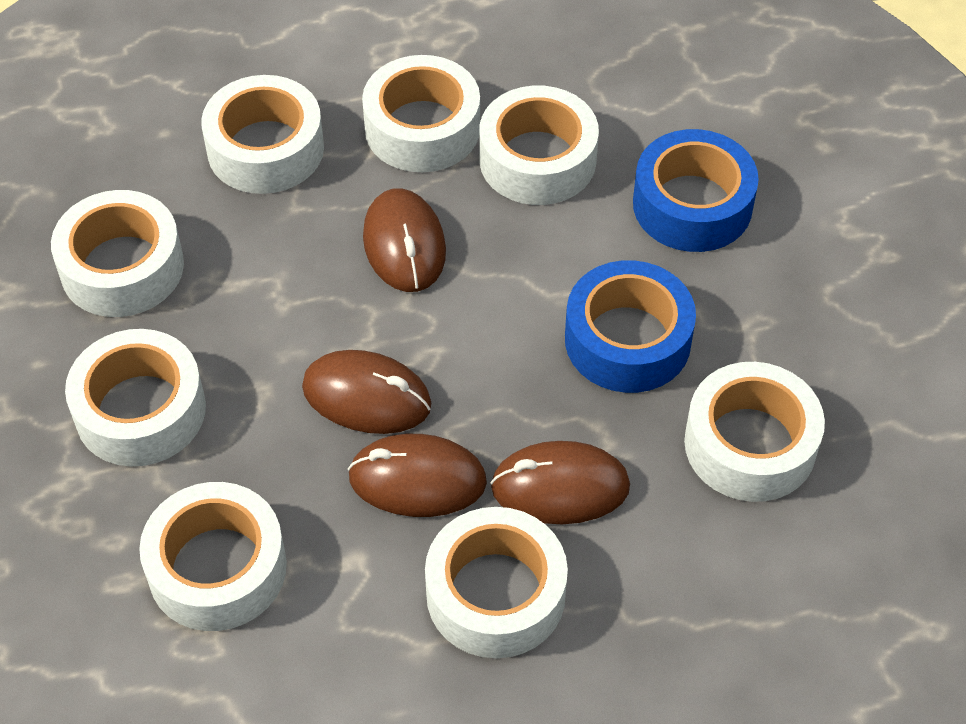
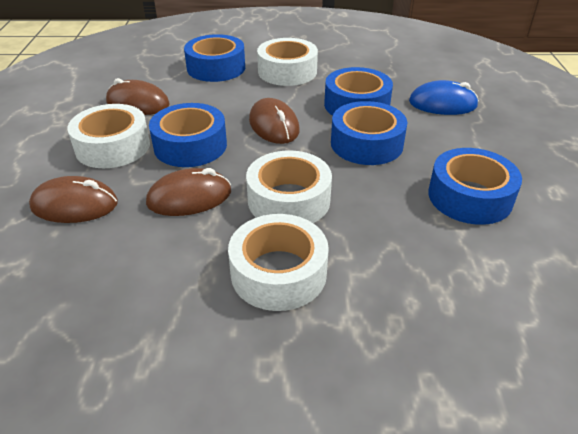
blue mouse: none = 0 -> [409,80,479,115] = 1
blue tape: [565,260,696,393] [633,129,759,252] = 2 -> [149,103,227,167] [184,34,245,82] [324,67,393,116] [331,101,407,165] [428,148,522,225] = 5
white tape: [51,190,184,317] [65,329,206,467] [139,482,287,631] [201,75,324,194] [362,55,480,172] [425,507,568,658] [479,86,599,205] [684,362,825,502] = 8 -> [68,104,150,168] [228,214,329,311] [246,150,332,223] [257,38,318,86] = 4

